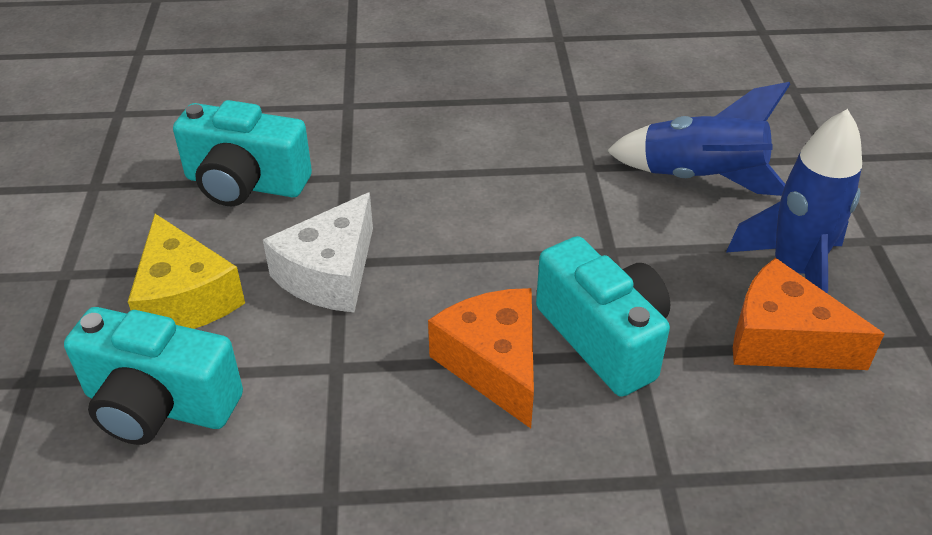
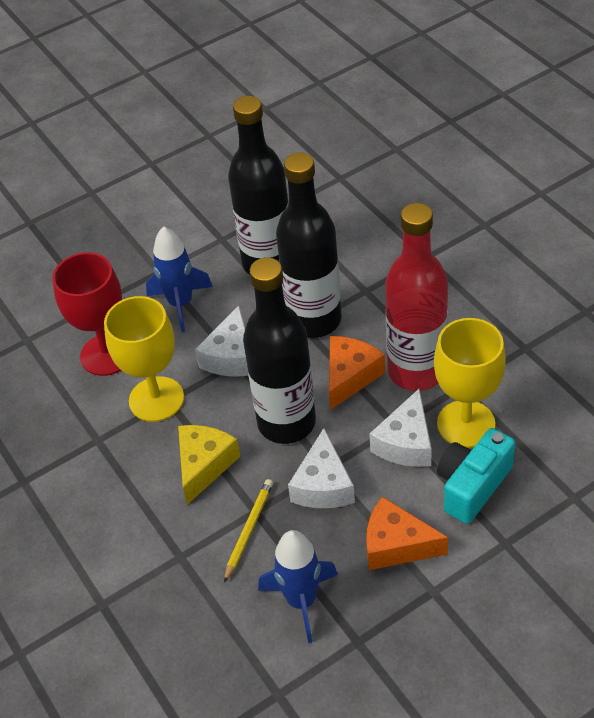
black bottle: none = 0 -> [228,96,289,275] [243,257,316,444] [276,153,342,338] = 3
red bottle: none = 0 -> [385,203,448,391] = 1
red goblet: none = 0 -> [52,252,122,376] = 1
turquoise camera: [64,307,243,445] [173,100,312,206] [536,236,670,397] = 3 -> [437,428,515,524] = 1
white cheese: [263,192,373,313] = 1 -> [195,305,248,377] [288,428,355,508] [369,389,432,467] = 3
yellow goblet: none = 0 -> [104,296,184,422] [434,318,506,448] = 2
yellow pencil: none = 0 -> [224,479,273,582] = 1

